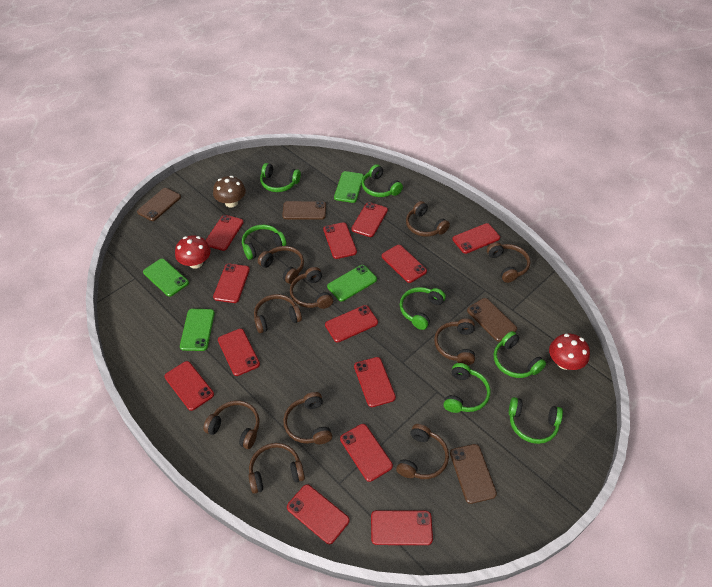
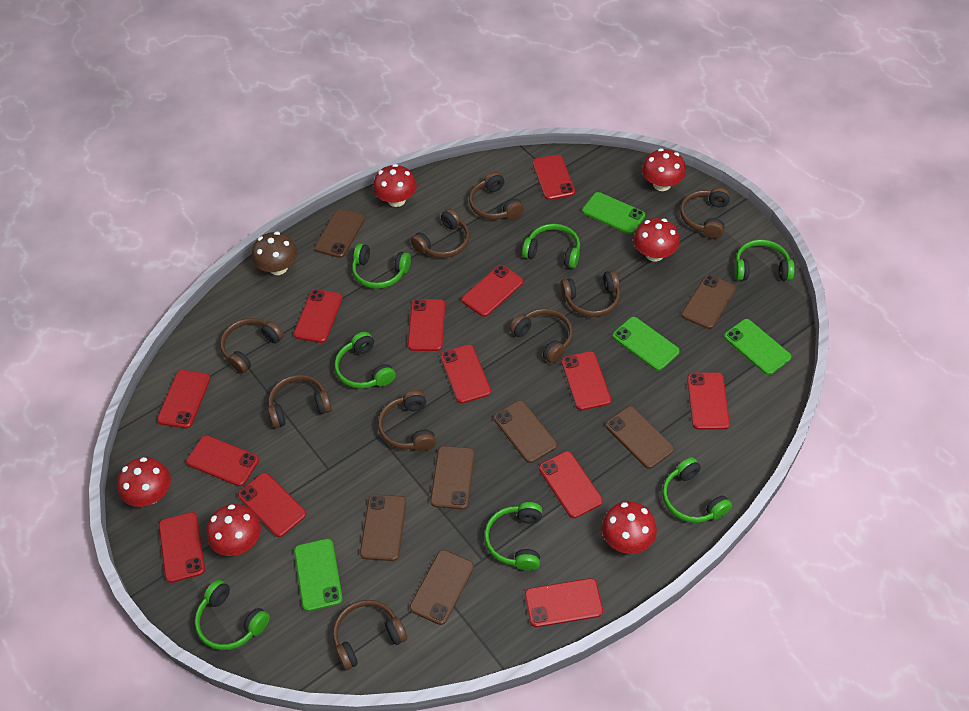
brown headphones: [203,401,260,449] [249,443,305,494] [254,294,302,333] [258,246,304,284] [283,392,332,444] [290,267,333,309] [396,424,449,479] [406,201,450,237] [434,318,475,365] [487,242,530,283] = 10 -> [220,318,284,374] [268,375,332,428] [333,600,407,670] [378,390,436,451] [411,208,470,258] [469,172,524,220] [510,308,573,364] [560,270,620,317] [680,187,730,239] = 9
brown phone: [137,188,181,221] [282,201,326,220] [450,444,497,504] [467,298,517,342] = 4 -> [315,209,365,258] [360,494,406,561] [410,550,474,625] [430,446,475,509] [494,400,557,463] [606,406,674,469] [682,275,736,329] = 7
red mushroom: [175,235,211,269] [549,333,590,370] = 2 -> [117,457,171,507] [206,504,261,556] [373,164,417,207] [602,501,657,554] [633,218,680,262] [642,148,686,191] = 6

